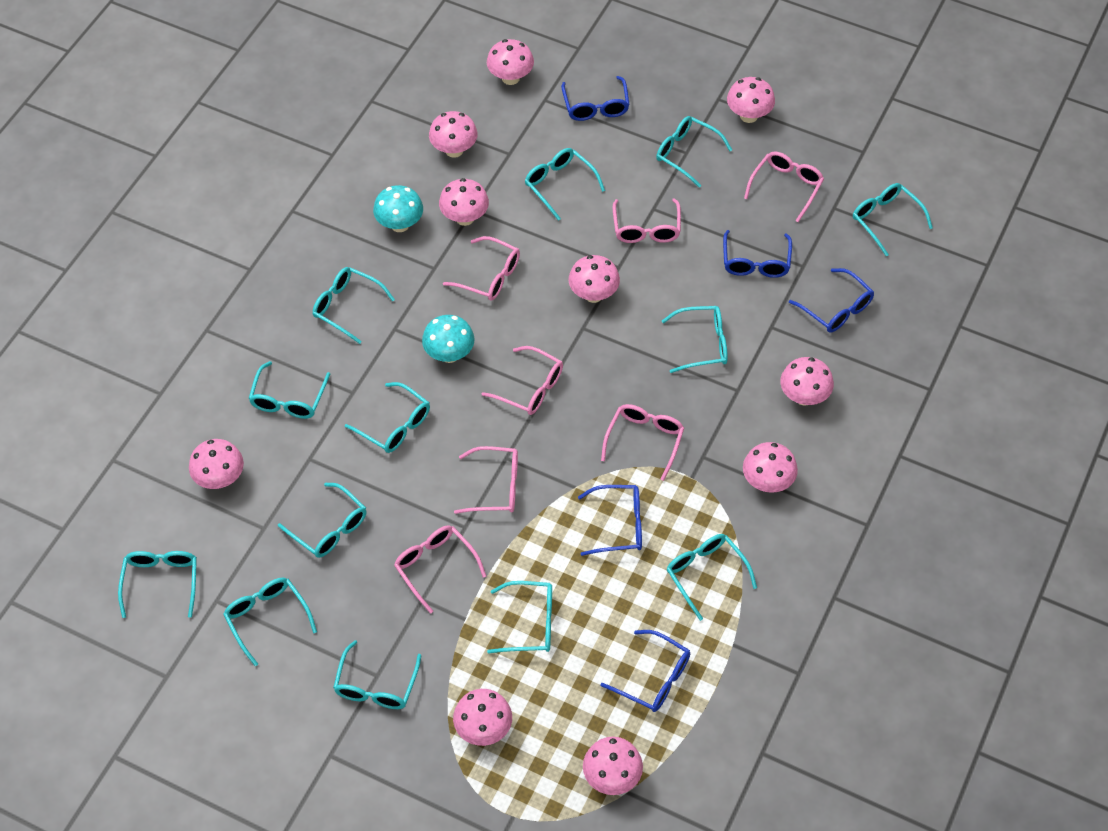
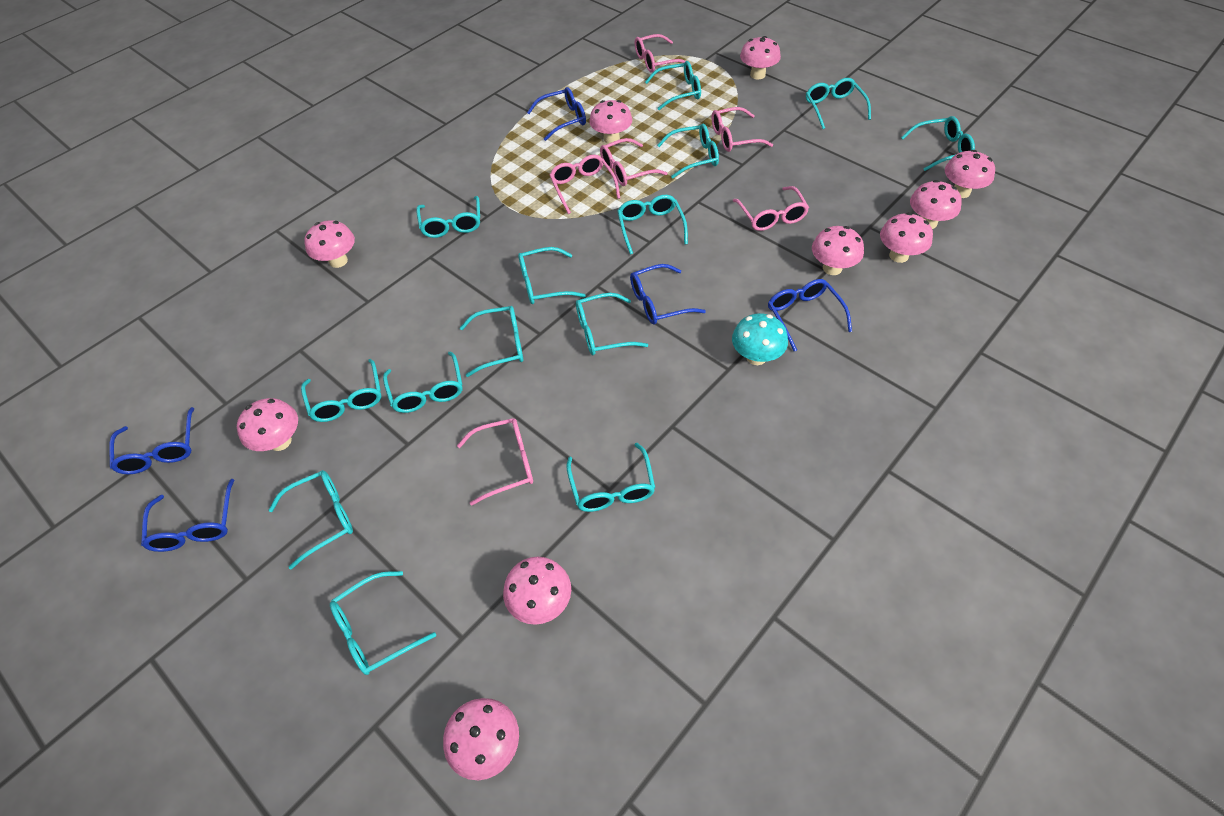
pink glasses: [394,525,486,614] [443,236,520,301] [454,446,518,514] [481,346,563,415] [601,404,684,481] [613,198,681,243] [744,151,824,222] = 7 -> [457,418,533,506] [550,155,620,214] [600,138,667,186] [635,34,686,73] [712,107,773,152] [733,186,809,231] = 6
turquoise glasses: [118,551,197,618] [223,578,317,666] [248,361,330,419] [278,483,367,558] [313,267,395,344] [333,640,421,709] [345,382,430,453] [487,581,552,654] [525,148,605,221] [656,116,732,188] [662,306,728,373] [667,534,757,621] [853,183,933,257] = 13 -> [268,470,353,569] [301,359,381,422] [330,571,436,675] [383,352,462,413] [416,196,480,238] [460,306,523,377] [518,247,586,304] [566,443,655,512] [576,293,648,355] [617,195,688,255] [645,61,701,110] [657,124,719,179] [806,78,871,129] [901,116,975,171] = 14
turquoise mushroom: [373,185,423,232] [422,315,475,363] = 2 -> [732,313,788,365] = 1

